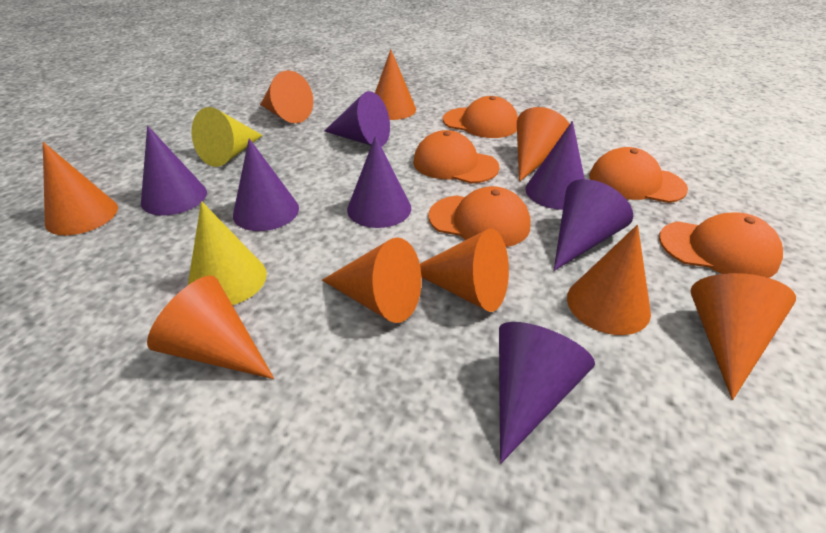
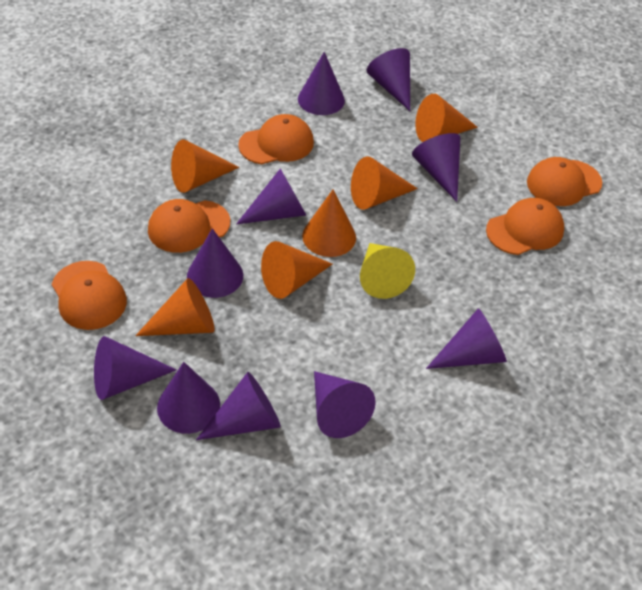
orange cone: [43,142,118,235] [147,276,274,379] [260,70,313,123] [322,238,422,323] [375,50,416,120] [420,228,509,312] [517,107,570,182] [567,225,651,335] [690,273,796,400] = 9 -> [135,278,215,336] [171,139,239,193] [261,241,333,299] [302,189,356,257] [351,156,418,210] [415,94,478,142] = 6
purple cone: [141,126,207,216] [233,138,299,231] [324,91,390,147] [347,136,411,228] [499,322,595,463] [526,121,585,210] [554,179,633,271] = 7 -> [94,336,177,400] [157,362,220,434] [187,228,243,298] [196,372,281,440] [236,168,306,224] [298,52,345,115] [314,371,376,438] [367,48,410,111] [412,133,460,202] [426,308,507,369] = 10
yellow cone: [188,201,267,305] [192,107,263,167] = 2 -> [360,243,415,299] = 1

